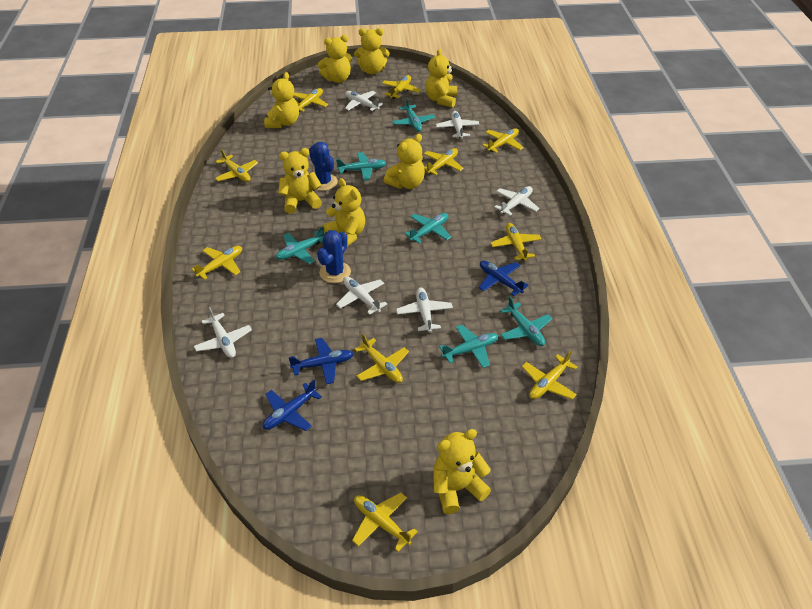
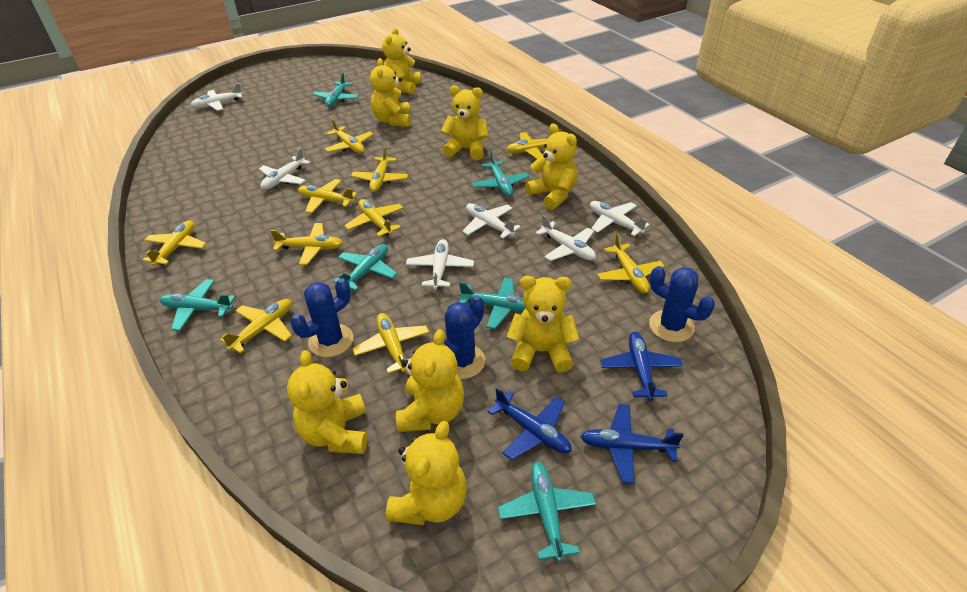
blue cactus: [309,142,338,191] [317,230,351,283] = 2 -> [291,278,353,357] [443,296,485,379] [649,266,715,342] = 3

